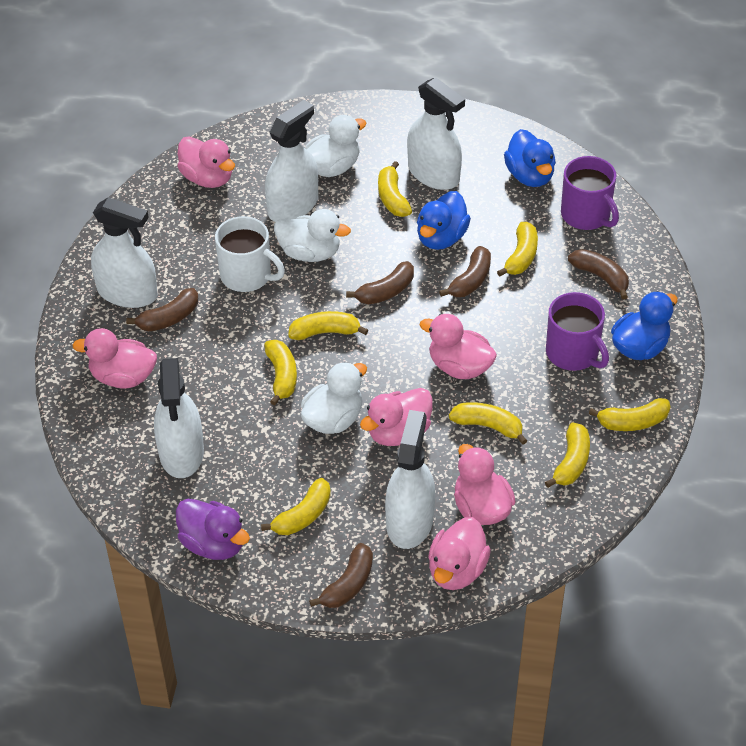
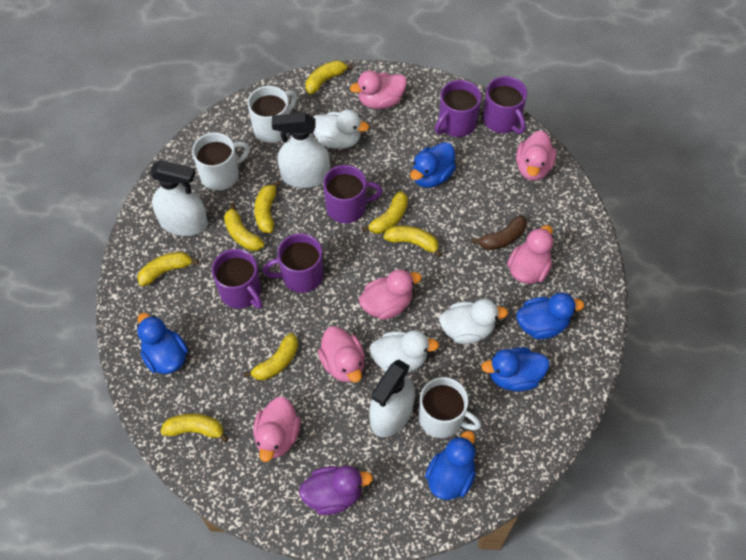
blue duck: [417,191,471,250] [504,129,556,187] [611,291,678,360] = 3 -> [137,313,188,374] [410,142,456,188] [425,431,476,500] [481,347,549,392] [516,293,584,339] = 5
brown banana: [126,288,198,331] [309,543,373,608] [346,261,414,304] [439,246,491,297] [568,249,629,299] = 5 -> [471,215,527,250] = 1
purple mug: [546,292,609,371] [561,156,619,230] = 2 -> [212,249,263,309] [263,233,324,293] [323,165,382,223] [435,80,481,137] [483,76,527,134] = 5
white mug: [215,216,285,292] = 1 -> [192,132,250,190] [247,86,297,143] [419,377,481,438] = 3
white spray bottle: [91,197,158,308] [154,358,204,478] [265,100,318,222] [385,410,435,549] [407,77,465,190] = 5 -> [150,160,208,236] [272,113,330,188] [369,360,415,437] = 3

